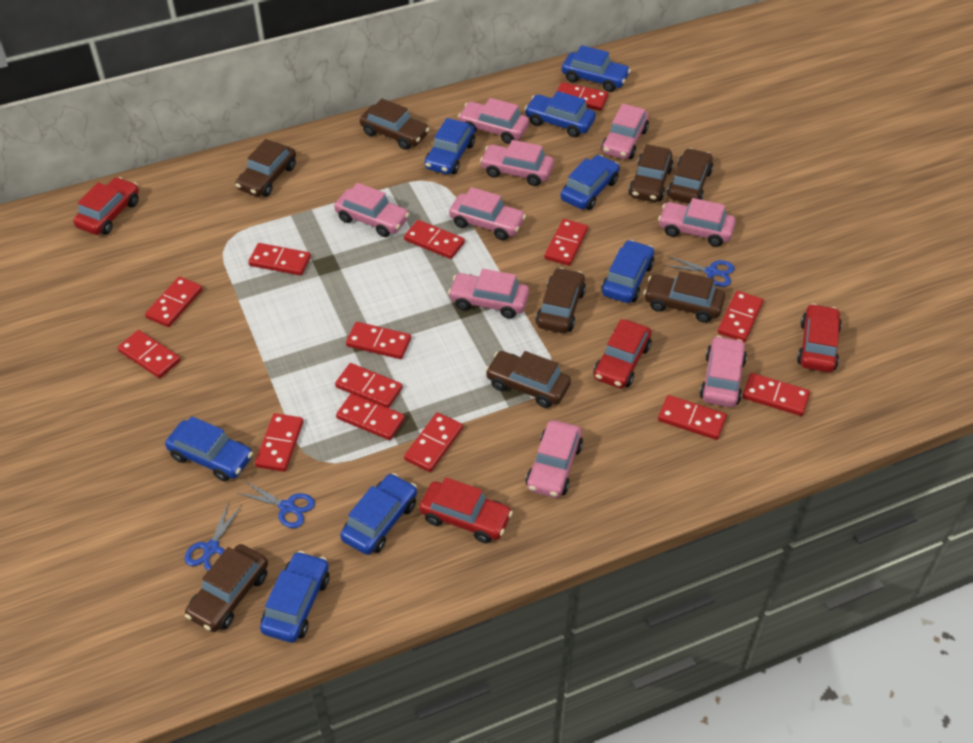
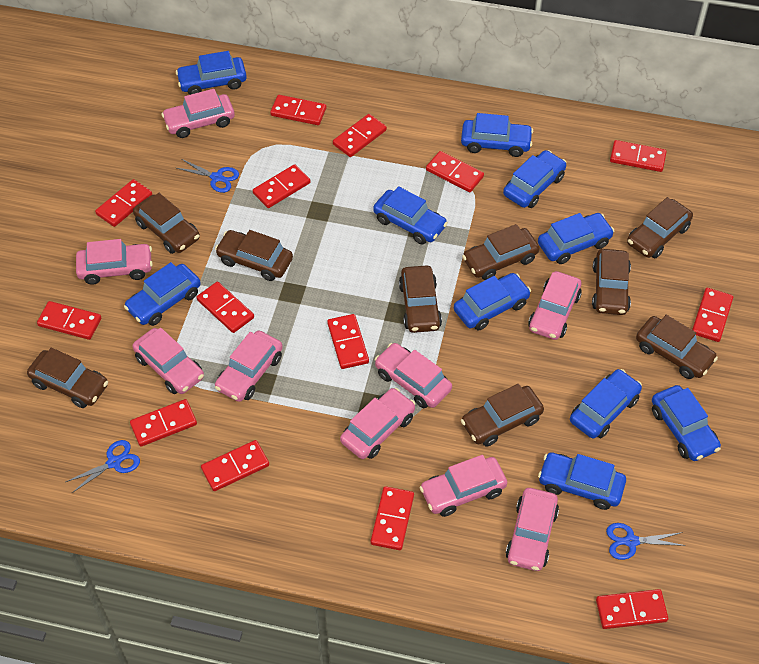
blue car: [165,416,253,482] [260,551,329,643] [340,473,417,555] [424,118,475,174] [525,91,596,137] [560,155,620,210] [562,45,631,92] [601,240,654,303] = 8 -> [124,262,201,326] [176,51,247,95] [373,186,448,244] [454,273,531,330] [461,113,533,157] [503,150,566,208] [538,213,614,264] [538,452,626,510] [570,369,642,439] [652,385,721,461] = 10
brown car: [185,544,268,632] [235,139,296,197] [360,99,429,150] [485,351,571,408] [535,267,586,333] [628,144,674,202] [643,271,725,323] [667,148,713,203] = 8 -> [27,348,108,408] [133,193,200,254] [215,230,293,281] [399,265,442,333] [461,384,544,447] [462,224,539,280] [592,249,631,315] [627,197,693,258] [636,315,718,379] = 9
red car: [73,177,139,235] [419,477,513,543] [594,319,652,389] [797,304,842,372] = 4 -> none = 0

